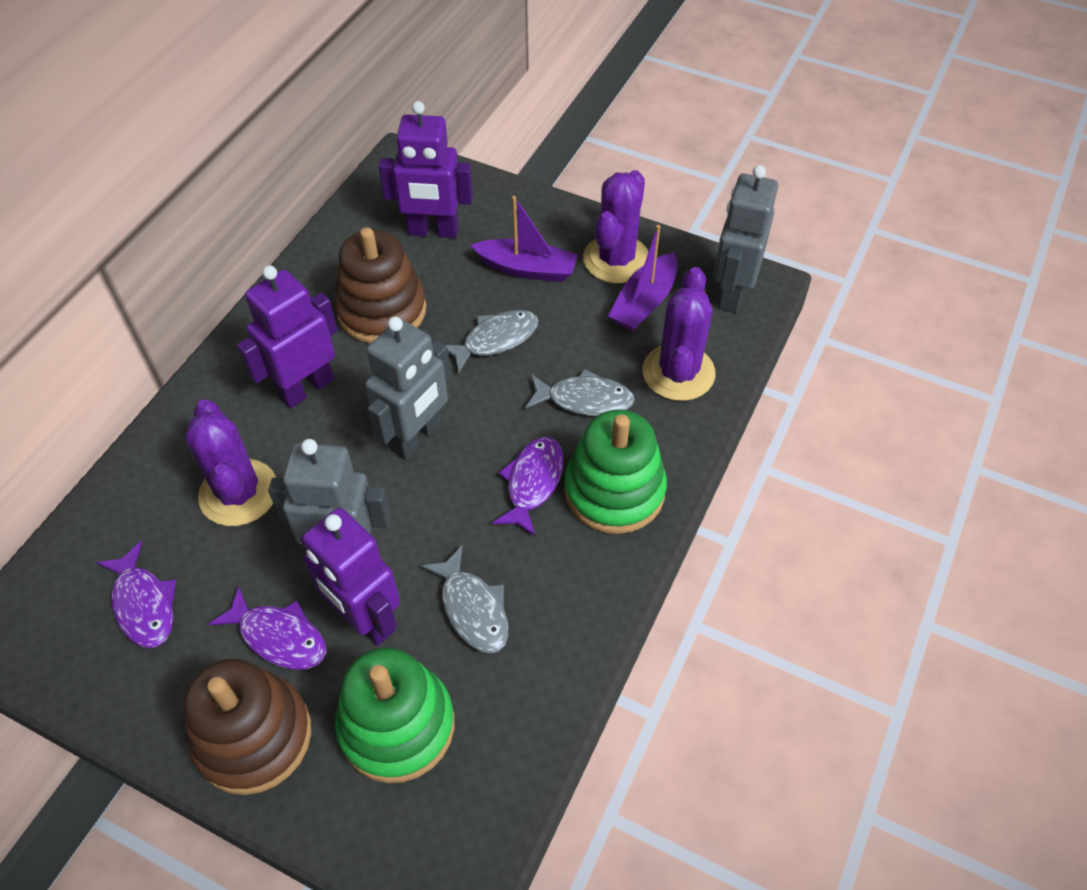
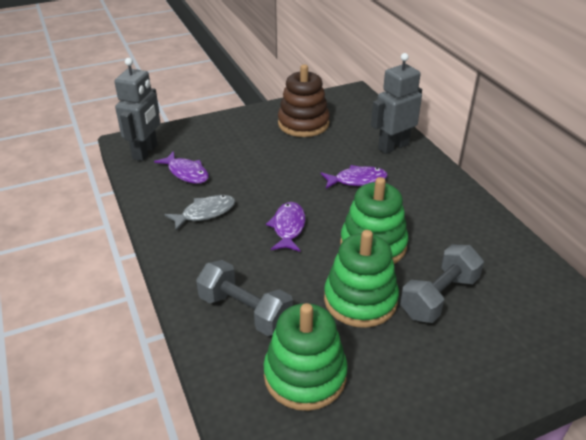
brown stacking toy: [183,659,311,795] [334,227,426,344] = 2 -> [278,64,330,137] = 1
green stacking toy: [335,648,455,783] [564,410,667,534] = 2 -> [263,303,348,411] [324,230,399,328] [340,177,408,264] = 3
grey dumbbell: none = 0 -> [196,260,293,336] [400,244,484,323] = 2
grey fish: [421,546,508,653] [446,310,539,374] [525,369,635,416] = 3 -> [165,195,236,231] = 1
grey robot: [268,439,391,545] [365,317,451,460] [713,165,778,313] = 3 -> [114,58,160,161] [371,53,422,154] = 2
purple boat: [471,196,578,282] [608,225,678,331] = 2 -> none = 0
purple cactus: [185,399,276,526] [583,170,648,283] [643,267,716,401] = 3 -> none = 0
purple robot: [237,266,337,409] [300,508,400,646] [378,101,473,238] = 3 -> none = 0

